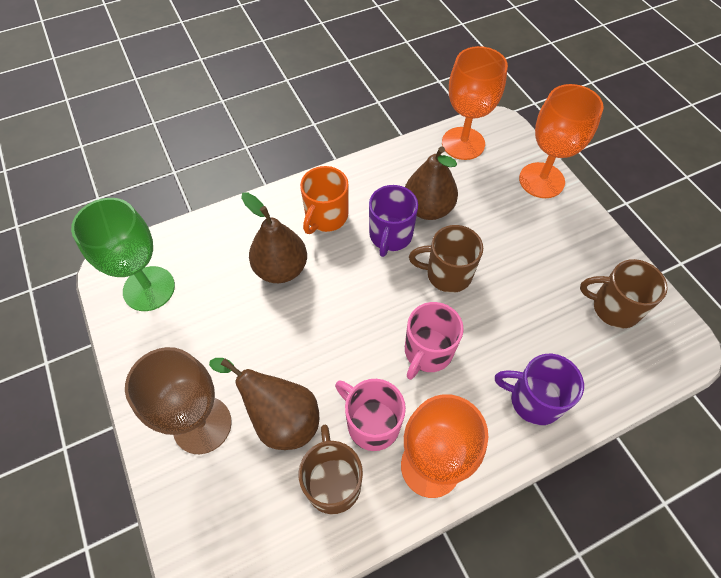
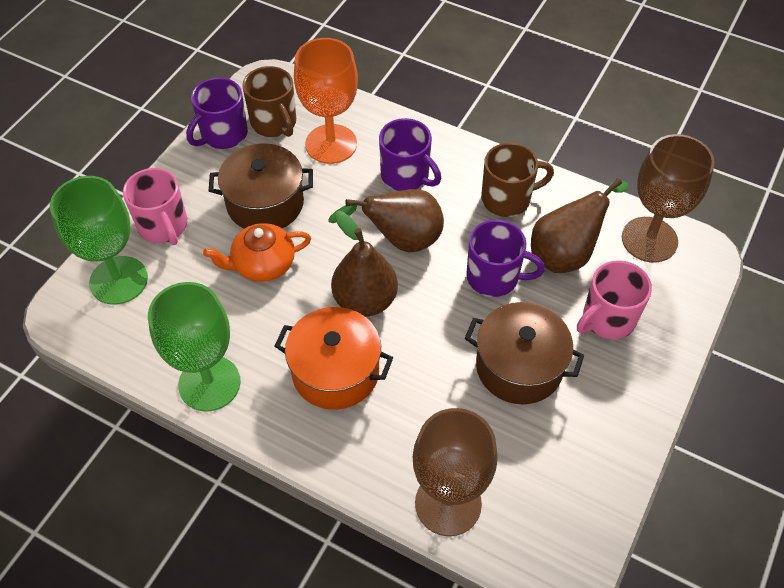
brown goblet: [125,347,232,454] = 1 -> [413,408,498,536] [622,134,715,263] = 2
brown mug: [299,425,363,514] [409,225,483,293] [580,259,668,328] = 3 -> [242,66,296,137] [481,143,554,217] = 2
brown pot: none = 0 -> [209,143,313,229] [465,302,584,404] = 2
green goblet: [71,198,175,311] = 1 -> [50,176,148,305] [148,282,241,411] = 2
orange goblet: [401,394,488,498] [442,46,508,160] [519,84,604,198] = 3 -> [294,38,358,164] = 1
orange mug: [300,166,349,234] = 1 -> none = 0
orange pot: none = 0 -> [274,307,393,410] = 1
orange teapot: none = 0 -> [203,223,311,282] = 1
purple mug: [369,185,418,257] [495,354,584,425] = 2 -> [186,77,248,149] [379,118,441,191] [466,220,545,297] = 3

